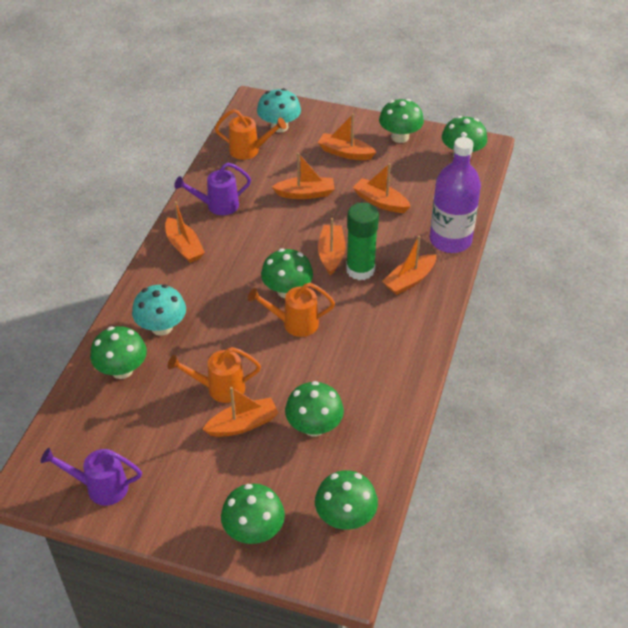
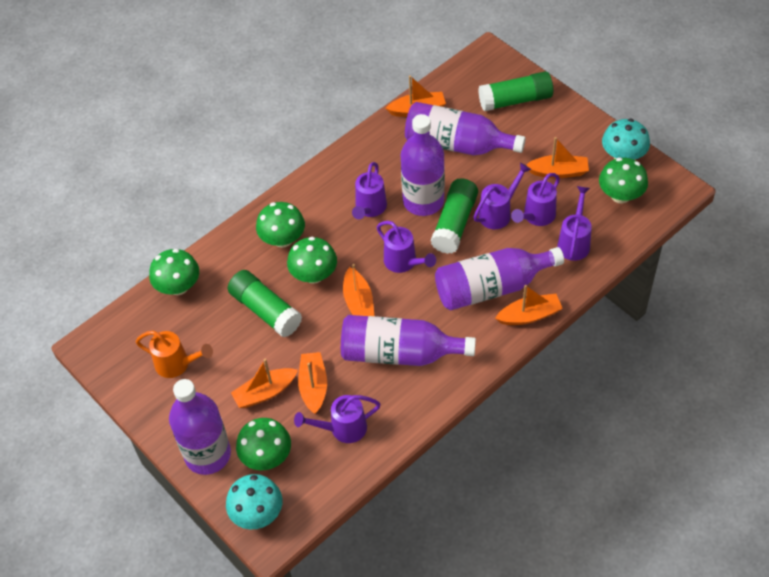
green glue stick: [346,202,379,280] = 1 -> [228,270,302,337] [430,178,478,254] [478,71,553,111] = 3
green mushroom: [90,326,147,379] [221,484,285,544] [261,249,313,298] [285,381,344,436] [315,470,378,530] [379,99,424,143] [442,116,487,158] = 7 -> [149,249,199,295] [236,418,291,471] [256,202,305,248] [287,237,337,284] [599,158,648,204] = 5
orange boat: [165,201,205,263] [202,387,278,437] [272,153,334,199] [318,113,376,160] [318,218,345,276] [353,163,411,213] [382,235,436,295] = 7 -> [231,359,298,408] [298,352,327,414] [343,264,374,316] [385,75,446,117] [495,285,563,325] [526,137,589,178] = 6
orange watering can: [168,347,261,403] [215,109,287,160] [248,283,335,337] = 3 -> [136,331,213,378] = 1
purple bottle: [430,137,481,253] = 1 -> [169,379,231,475] [341,315,476,366] [401,114,445,216] [405,102,526,155] [435,247,564,310] = 5
purple watering can: [40,448,142,506] [174,163,251,215] = 2 -> [294,395,381,443] [352,162,387,219] [377,221,436,273] [474,162,531,229] [511,173,560,226] [557,186,592,261] = 6

